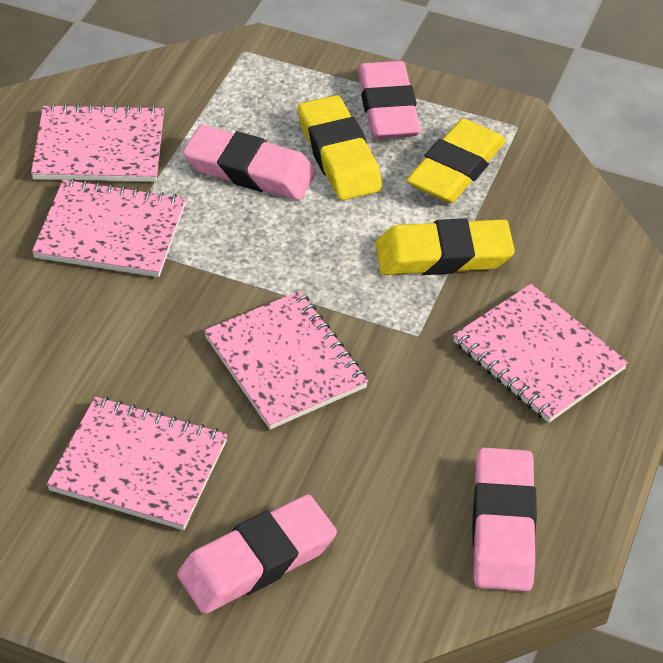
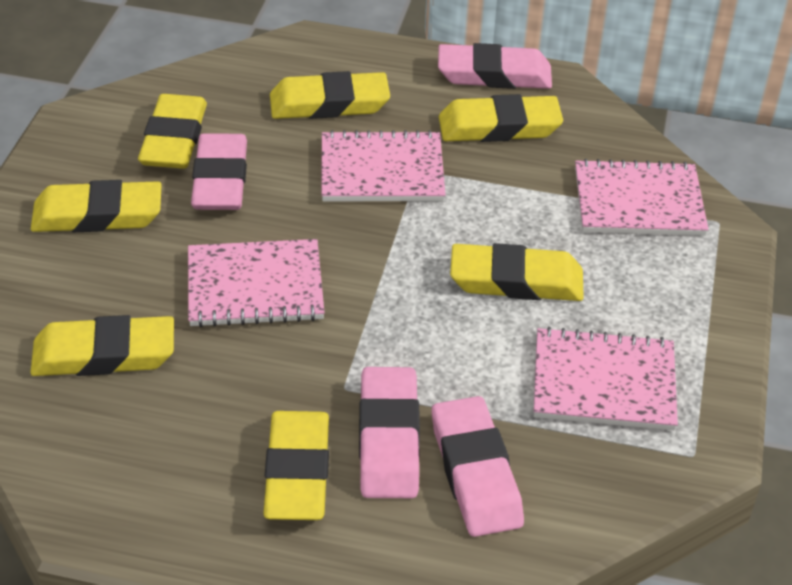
pink notebook: [31,104,164,182] [32,179,185,277] [46,397,227,530] [204,291,368,430] [453,284,628,423] = 5 -> [188,239,325,327] [321,130,446,201] [534,327,678,430] [575,159,709,236] = 4
yellow eraser: [298,95,382,200] [376,218,515,275] [406,119,506,203] = 3 -> [30,315,174,376] [31,180,162,232] [138,94,207,169] [263,411,329,520] [270,71,390,119] [439,94,563,142] [450,243,584,301] = 7

